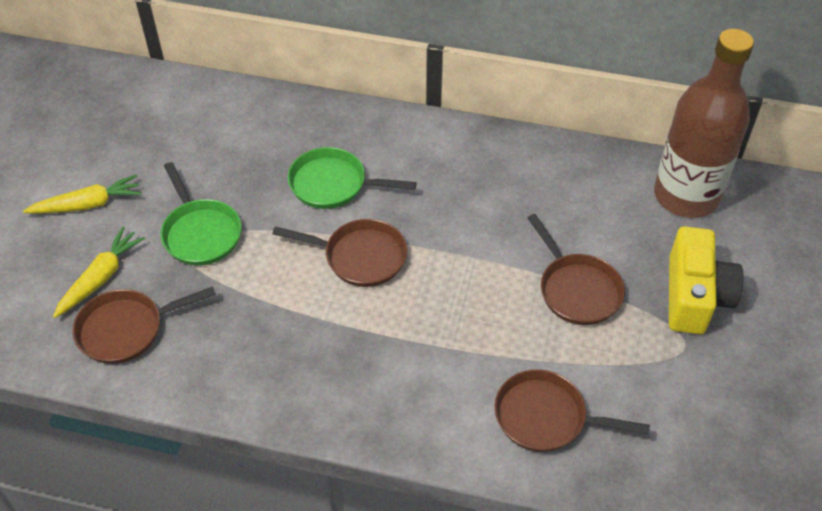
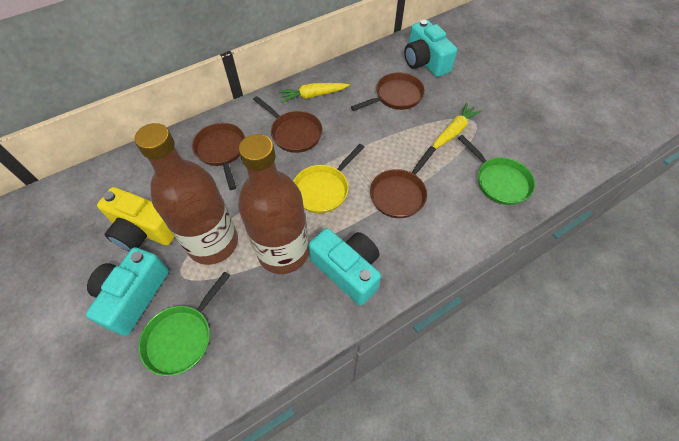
brown bottle: [654,29,754,218] = 1 -> [134,123,238,265] [238,134,309,274] = 2
turquoise camera: none = 0 -> [86,247,169,336] [308,228,381,305] [404,20,457,77] = 3
yellow pan: none = 0 -> [293,144,364,213] = 1

